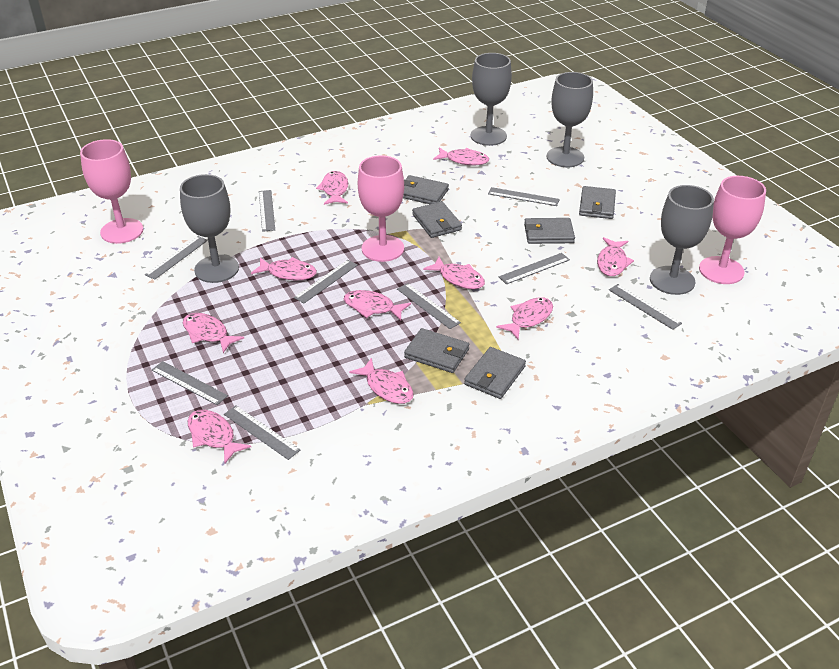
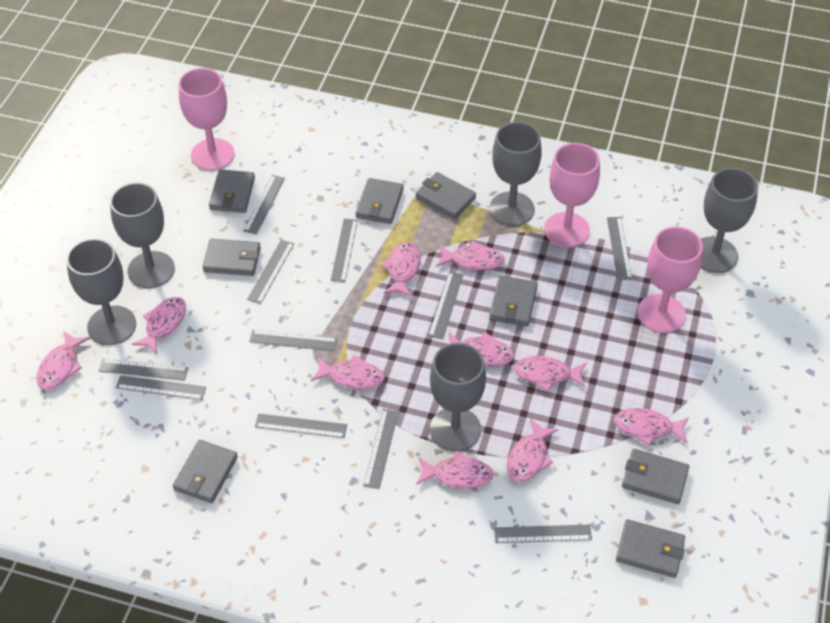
grey goblet: [180,174,239,283] [471,53,512,146] [546,72,593,167] [650,185,714,295] = 4 -> [66,238,136,345] [110,182,175,288] [430,343,486,452] [490,122,542,226] [701,168,758,273] = 5
grey ruler: [145,236,208,280] [152,361,228,405] [224,405,300,460] [259,190,275,232] [294,260,358,303] [397,283,461,329] [488,187,560,206] [499,253,570,284] [609,284,682,330] = 9 -> [99,359,188,381] [116,375,206,400] [243,175,285,235] [247,240,294,304] [249,330,337,351] [255,414,347,438] [331,219,358,282] [363,409,398,489] [428,272,463,339] [494,525,592,543] [607,217,632,280] = 11
grey wallet: [403,175,449,204] [404,328,469,373] [412,201,462,238] [464,347,526,399] [524,218,575,244] [579,186,616,219] = 6 -> [173,440,238,503] [203,239,261,276] [209,169,255,213] [356,178,403,224] [415,172,476,219] [489,275,538,327] [616,519,685,578] [622,449,689,504] = 8

